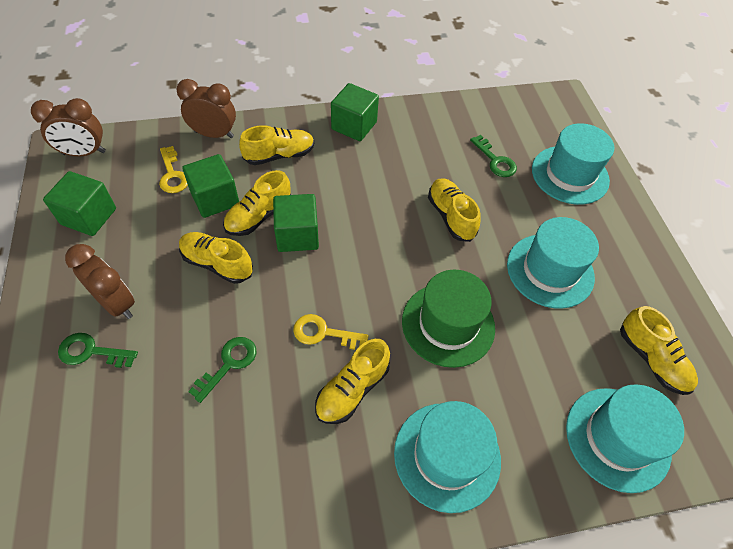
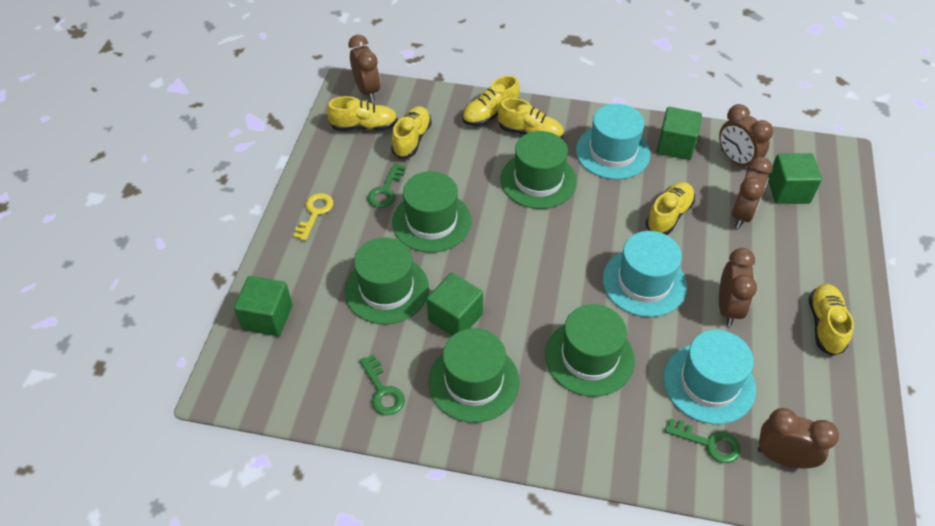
brown clock: [31,98,106,156] [65,244,135,319] [176,79,236,138] = 3 -> [348,35,380,101] [719,104,773,169] [719,248,757,326] [732,157,773,228] [758,408,839,468] = 5
green hat: [402,270,495,368] = 1 -> [345,238,429,324] [392,171,472,253] [428,328,519,423] [501,131,577,209] [545,304,635,397] = 5
turquoise hat: [394,401,501,513] [507,217,599,309] [532,123,614,205] [566,384,684,493] = 4 -> [576,104,650,180] [603,231,687,317] [663,330,756,424] = 3
yellow key: [159,146,188,193] [293,314,369,350] = 2 -> [294,193,333,241] = 1

